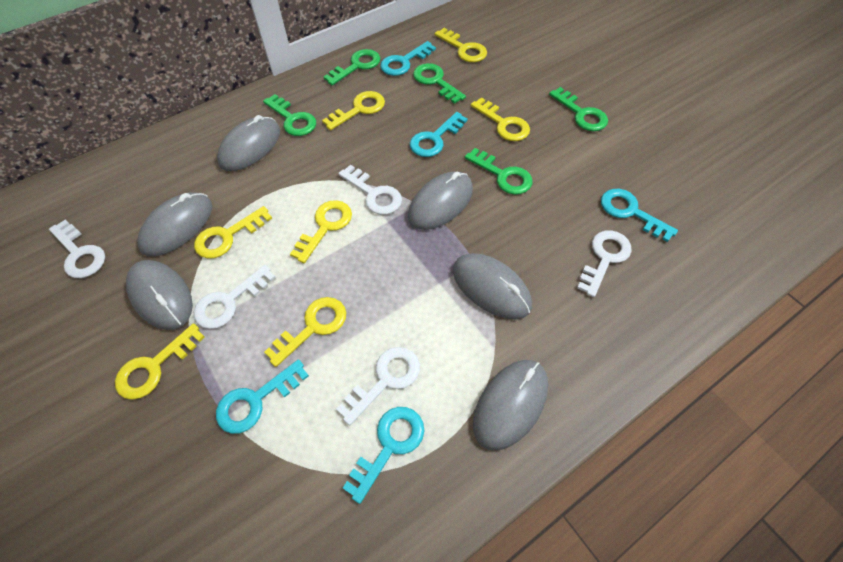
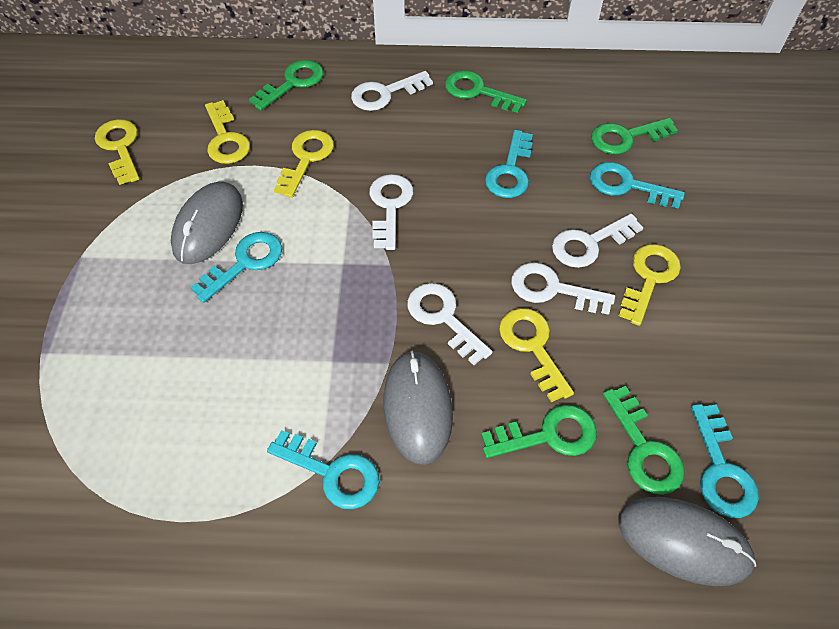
grey mouse: [126,260,193,330] [137,192,212,256] [217,115,280,171] [408,172,473,230] [453,253,532,319] [473,360,548,450] = 6 -> [171,182,243,264] [383,351,453,465] [618,497,757,586] = 3
yellow key: [115,323,205,400] [194,206,272,259] [264,297,346,367] [290,200,352,263] [322,91,385,130] [434,28,487,62] [471,97,530,141] = 7 -> [95,119,139,185] [205,100,250,164] [274,130,334,198] [499,308,574,402] [619,244,681,326] = 5

